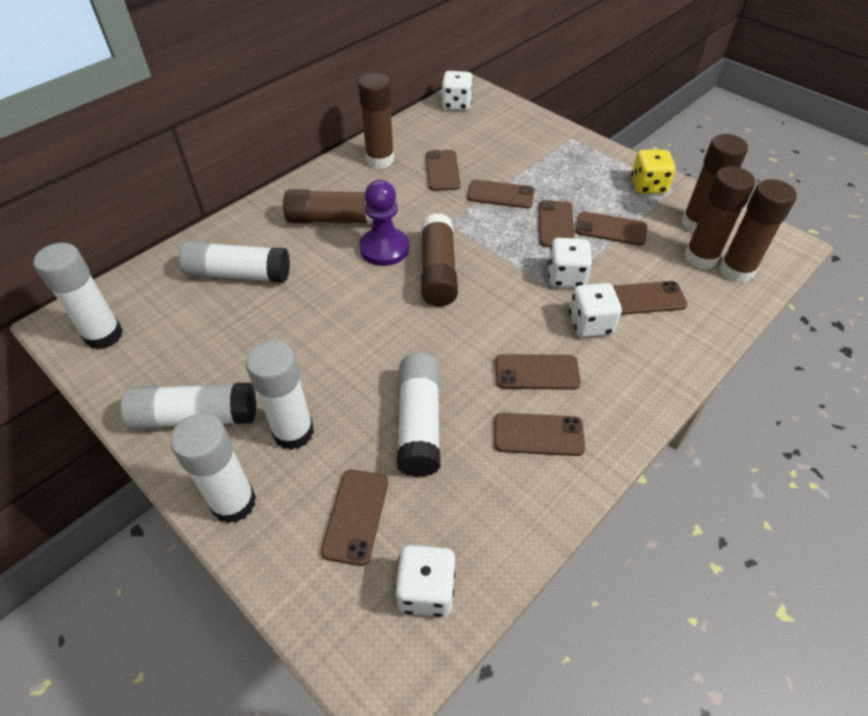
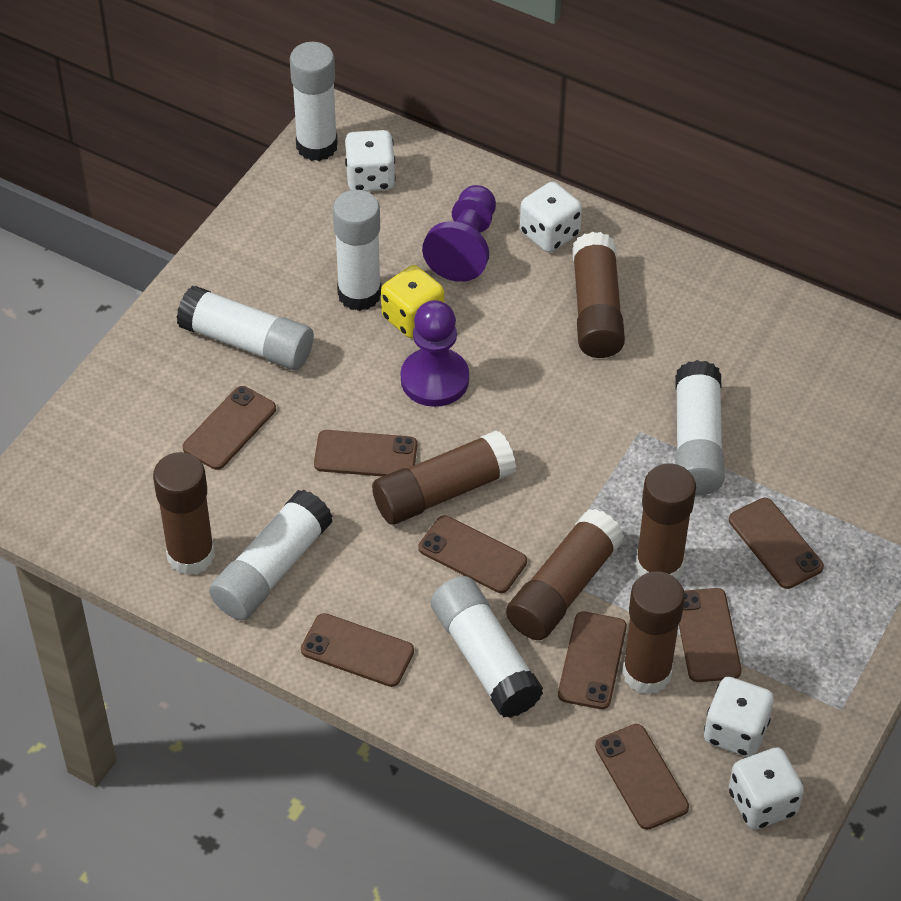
purple pawn: [359,180,409,266] = 1 -> [401,300,469,407] [422,185,496,282] = 2

